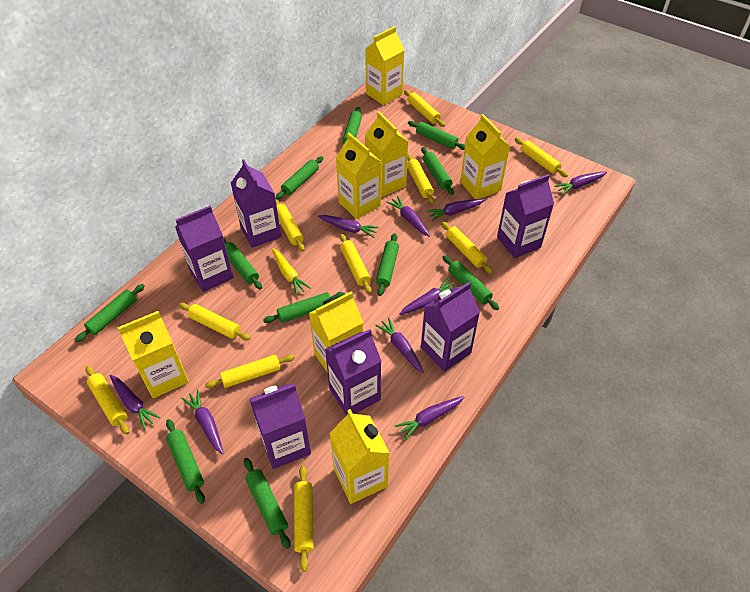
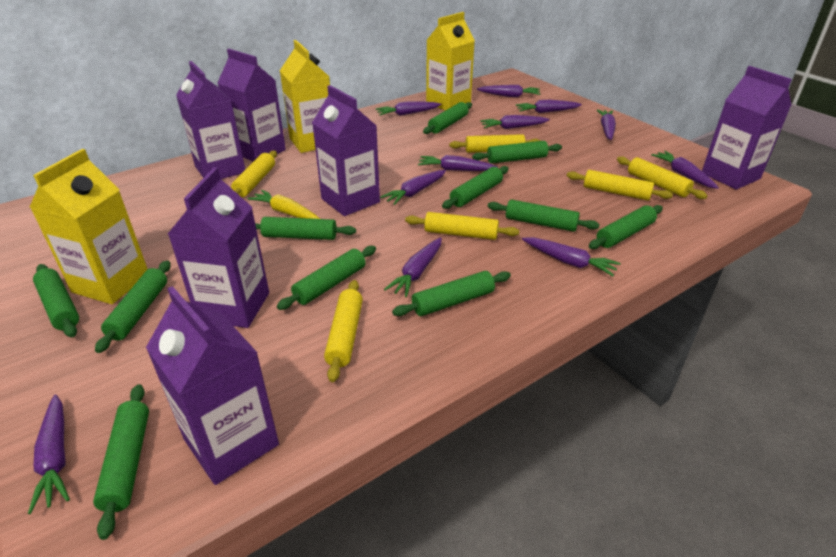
purple carrot: [110,375,160,430] [181,389,224,454] [318,215,379,238] [375,318,424,373] [386,196,430,237] [395,396,464,441] [399,278,457,315] [426,199,485,221] [554,171,607,195] = 9 -> [28,395,70,514] [376,101,441,116] [380,170,446,205] [384,237,442,297] [418,155,498,171] [477,85,540,97] [480,115,550,129] [516,100,582,113] [522,237,621,277] [597,109,616,140] [652,151,719,189] = 11
yellow carton: [117,311,189,398] [309,291,364,373] [329,409,390,504] [336,133,382,219] [365,26,404,105] [365,111,409,197] [460,114,510,199] = 7 -> [30,149,148,304] [280,40,330,153] [426,12,475,111] = 3
yellow rolling pin: [86,366,129,435] [179,303,250,341] [205,354,295,388] [276,199,305,252] [294,466,313,572] [340,234,371,294] [404,90,445,127] [407,154,435,204] [441,222,493,273] [515,138,568,177] = 10 -> [231,151,277,197] [324,280,363,382] [405,212,519,240] [449,134,541,153] [567,170,673,200] [617,156,708,199] = 6

